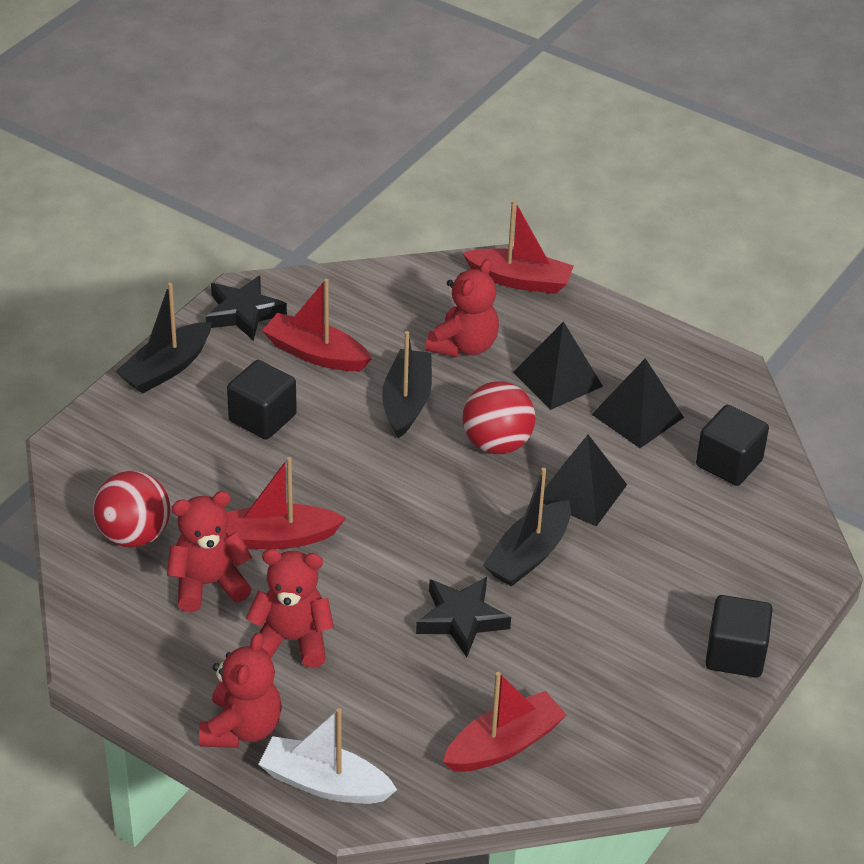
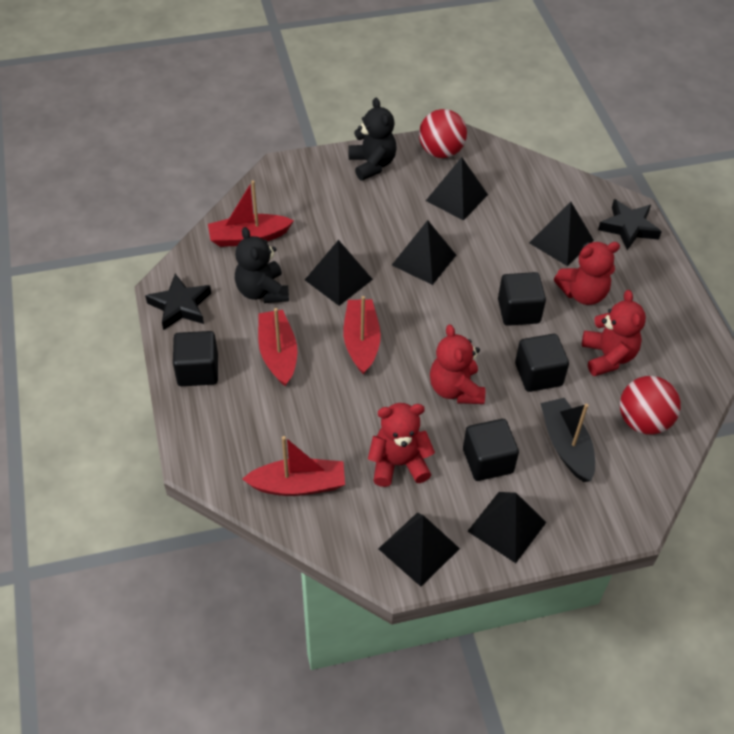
black boat: [115,283,212,393] [382,331,432,438] [483,468,571,586] = 3 -> [540,398,595,482] = 1
black cube: [227,360,297,440] [696,405,769,486] [705,595,773,678] = 3 -> [173,331,218,386] [463,419,519,481] [498,272,546,326] [515,334,569,392] = 4
black pyramid: [513,321,603,410] [543,435,627,526] [591,358,684,448] = 3 -> [305,240,373,306] [378,512,460,587] [392,220,456,285] [426,157,488,221] [468,492,547,563] [529,202,594,266] = 6
black teddy bear: none = 0 -> [235,227,289,303] [348,98,397,181] = 2
white boat: [258,708,397,804] = 1 -> none = 0

